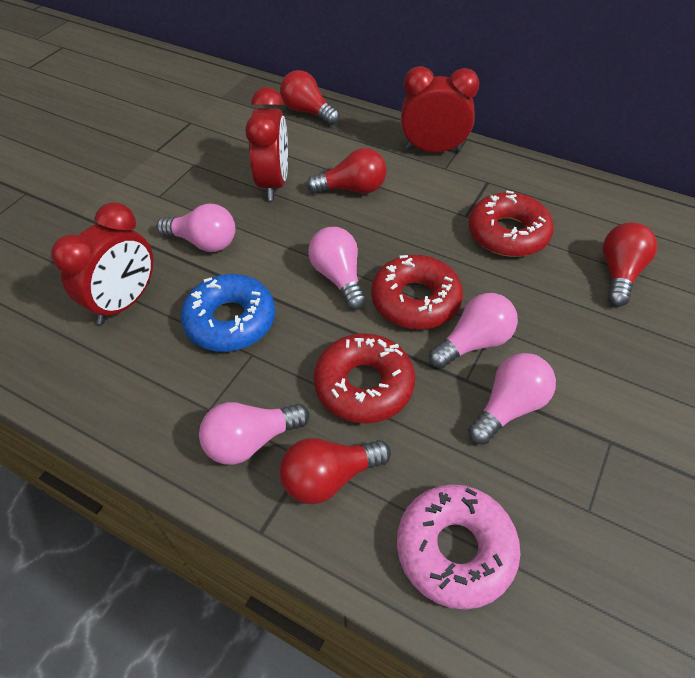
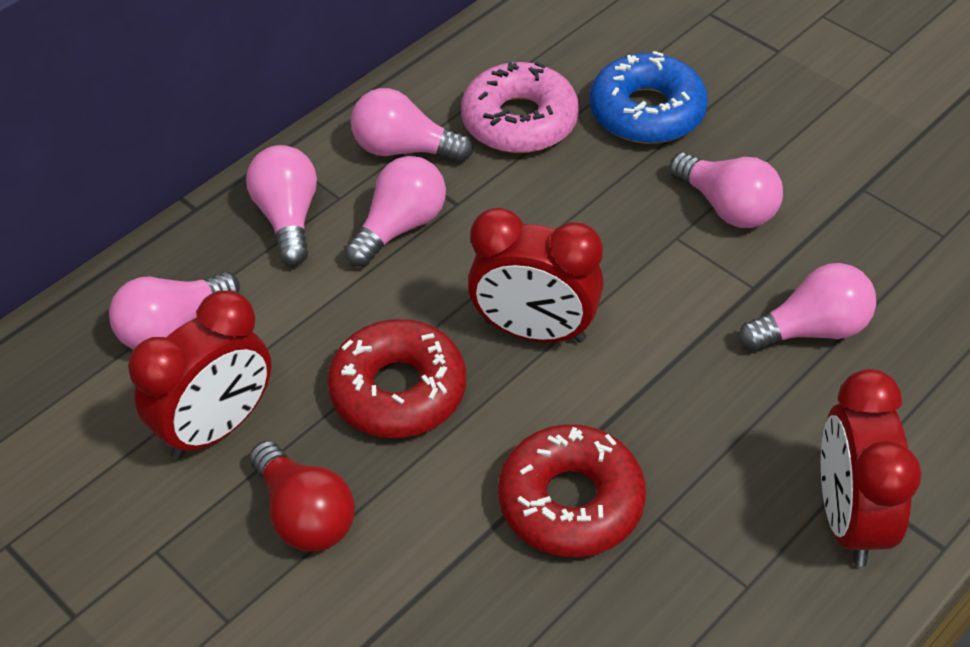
pink light bulb: [157,204,236,252] [199,402,309,465] [308,227,366,310] [429,293,518,369] [468,353,556,445] = 5 -> [109,272,240,350] [246,145,317,266] [345,156,446,267] [351,88,473,162] [669,153,783,228] [739,263,876,351] = 6
red donut: [314,333,415,424] [371,255,463,329] [468,190,554,257] = 3 -> [327,319,466,438] [498,424,646,557] = 2
red light bulb: [280,70,340,125] [280,438,391,504] [307,148,387,194] [603,222,657,307] = 4 -> [249,441,355,552] = 1

